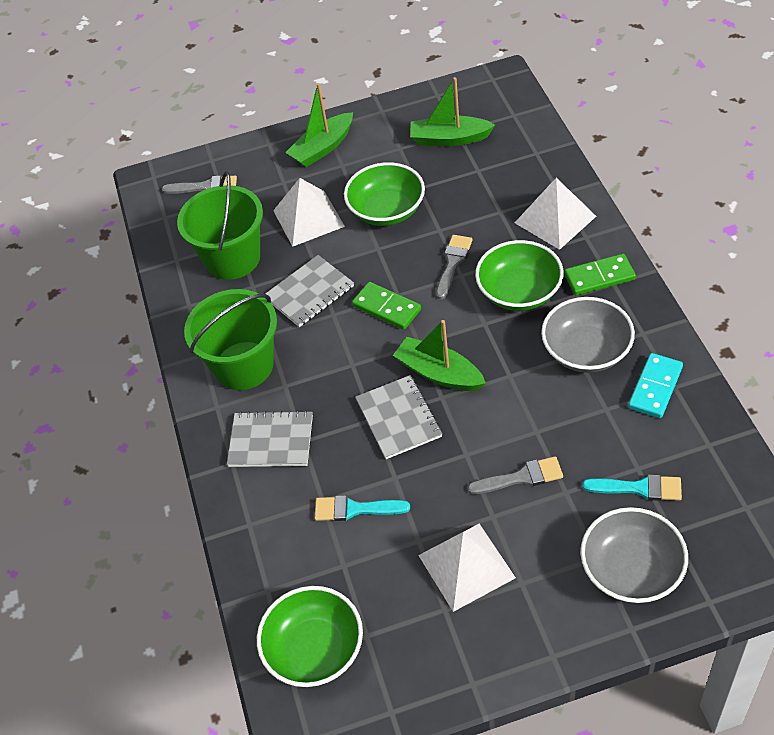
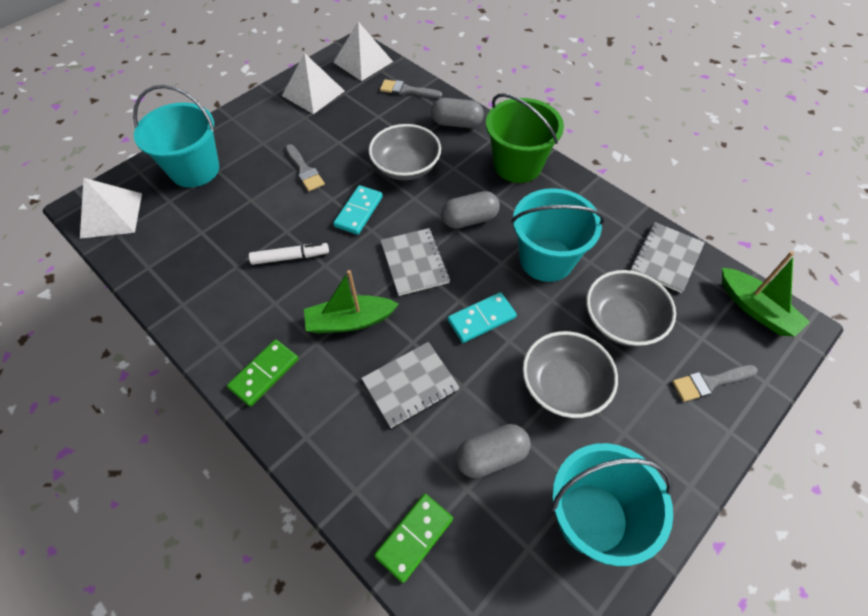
green boat: [285,83,353,167] [393,320,486,391] [410,77,495,146] = 3 -> [304,270,399,333] [722,251,810,336] = 2
green bowl: [257,586,363,687] [344,162,425,226] [475,240,564,311] = 3 -> none = 0
green bucket: [177,171,263,280] [184,289,277,390] = 2 -> [486,93,564,183] = 1
grey bowl: [541,297,635,373] [581,507,688,603] = 2 -> [369,124,441,180] [523,331,618,418] [586,270,676,346] = 3
grey capsule: none = 0 -> [431,98,484,128] [441,191,500,229] [456,424,530,478] = 3
turquoise brush: [315,495,410,521] [582,475,682,501] = 2 -> none = 0
turquoise bucket: none = 0 -> [133,85,219,188] [511,188,605,282] [551,443,673,566] = 3
turquoise domino: [628,353,683,418] = 1 -> [333,185,383,235] [448,292,517,343] = 2
white marker: none = 0 -> [249,243,329,265] = 1

